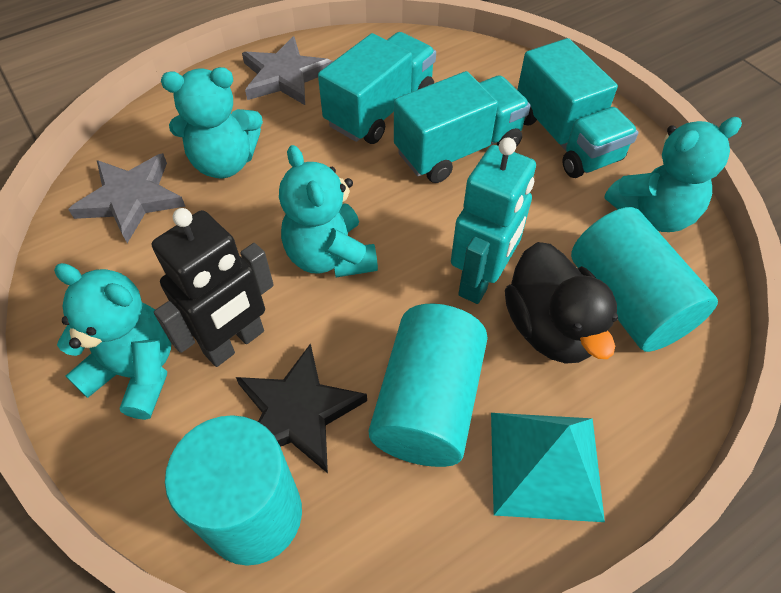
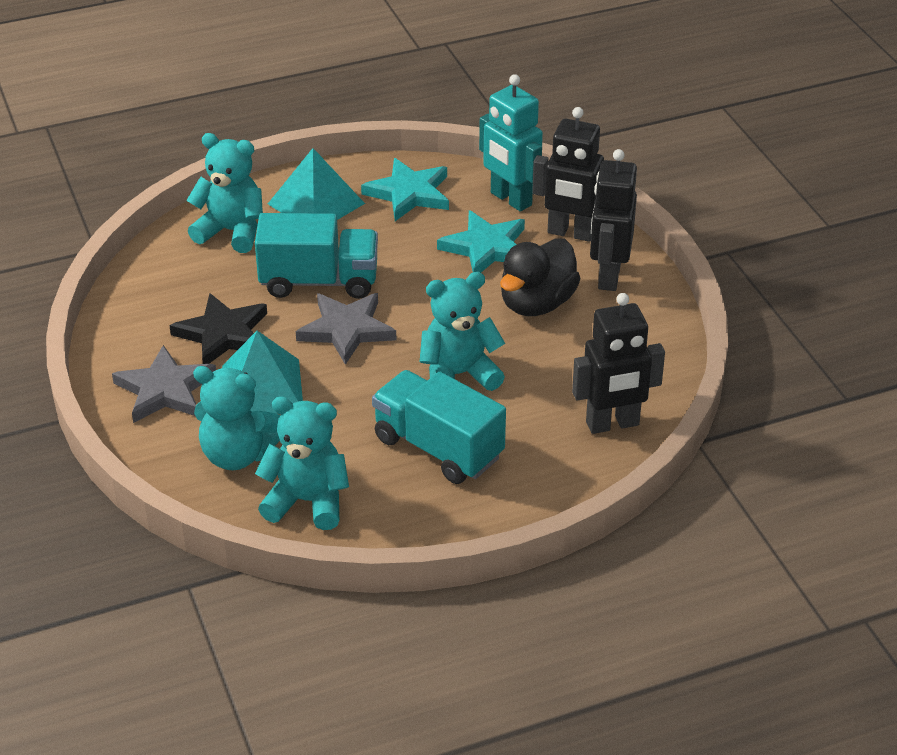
black robot: [152,208,274,367] = 1 -> [532,107,604,242] [572,293,665,434] [590,149,637,291] = 3
turquoise cylinder: [165,415,302,566] [369,304,488,467] [571,207,718,352] = 3 -> none = 0
turquoise pyramid: [491,413,605,522] = 1 -> [222,331,303,414] [268,148,365,220] = 2
turquoise star: none = 0 -> [361,158,449,221] [437,210,525,272] = 2
turquoise truck: [318,32,436,144] [394,71,531,183] [517,38,638,178] = 3 -> [255,213,378,299] [372,370,506,484] = 2

